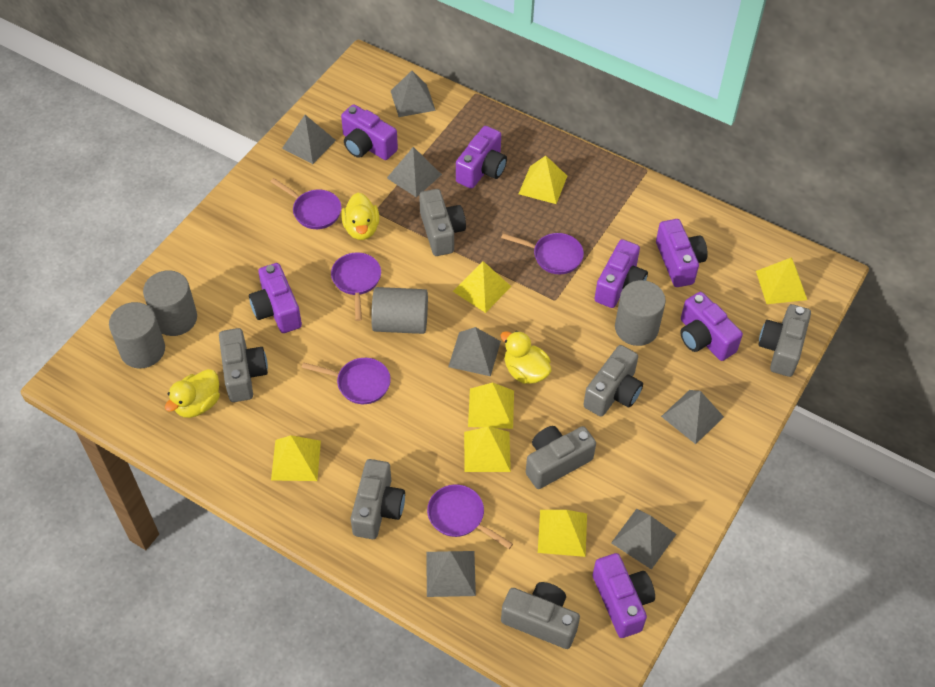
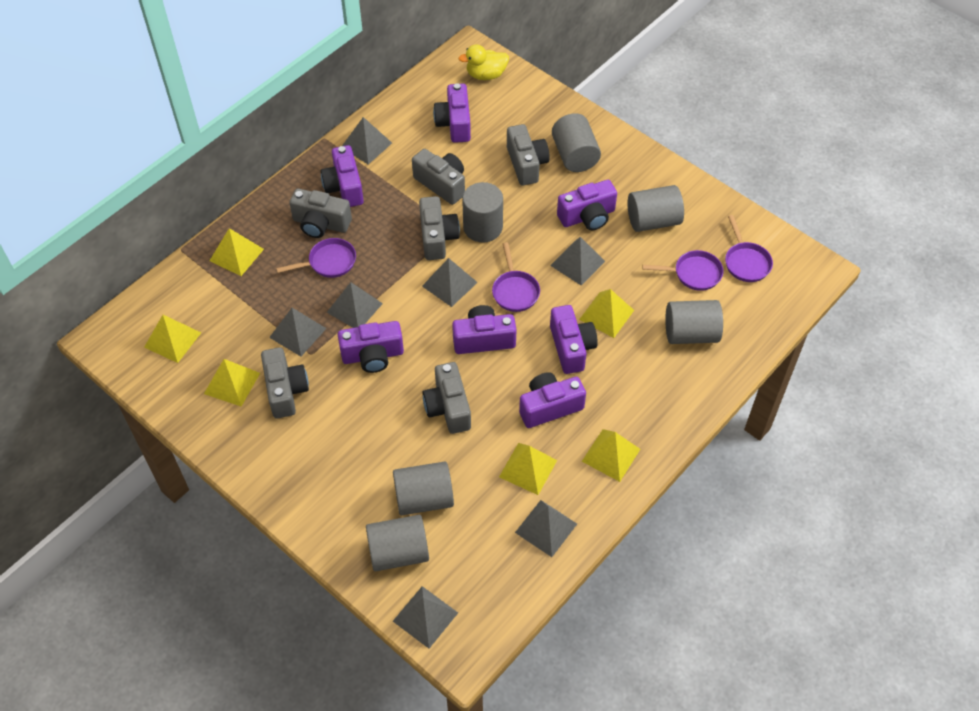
grey camera: [219,328,268,402] [351,459,405,539] [419,189,466,256] [501,582,580,649] [526,426,596,489] [583,345,643,417] [758,304,811,377] = 7 -> [261,347,309,418] [289,188,352,238] [412,149,465,205] [419,196,460,260] [423,362,471,434] [507,124,550,186] = 6
grey cylinder: [109,302,165,368] [143,270,197,336] [371,287,428,334] [615,280,666,346] = 4 -> [366,515,429,571] [393,461,454,515] [462,182,503,243] [552,113,601,172] [628,185,684,232] [665,300,723,344] = 6
purple pan: [270,178,341,229] [301,358,391,404] [331,253,381,321] [427,484,513,549] [501,233,584,274] = 5 -> [276,238,356,278] [492,242,540,312] [642,250,723,291] [725,215,773,282] = 4
yellow duck: [165,369,220,418] [342,193,379,240] [501,331,551,384] = 3 -> [459,44,509,80] = 1
yellow pyramid: [271,435,321,481] [453,261,511,313] [464,427,511,472] [468,382,514,429] [519,156,567,204] [538,510,587,557] [756,257,807,304] = 7 -> [144,315,201,363] [204,359,260,407] [210,228,264,276] [499,443,557,495] [579,289,634,338] [582,429,640,482] = 6

